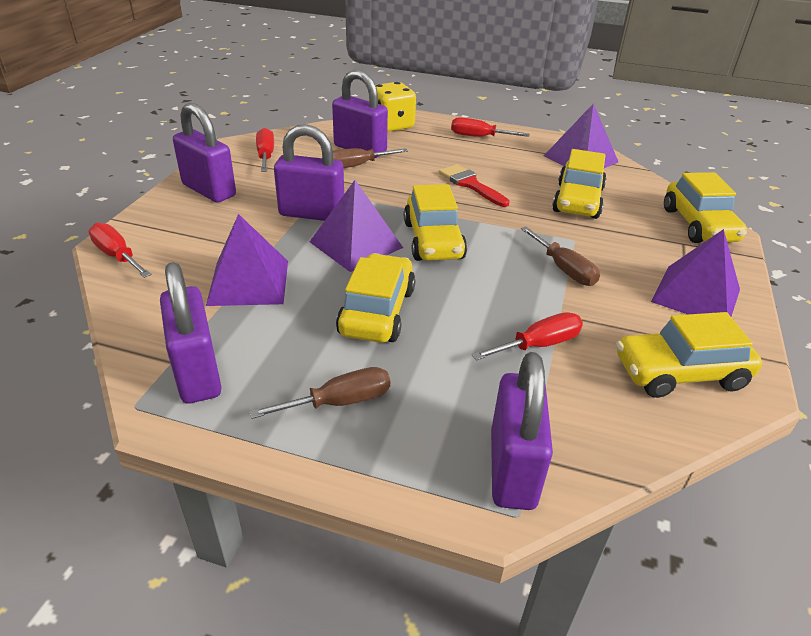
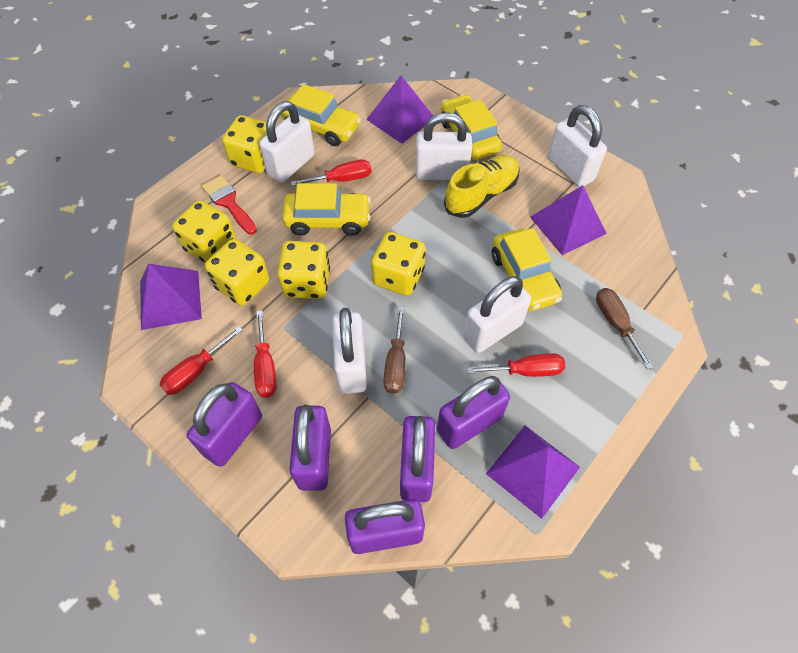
brown screwdriver: [249,367,390,419] [333,148,408,168] [521,226,600,286] = 3 -> [383,306,405,394] [596,288,653,369] = 2
white padlock: none = 0 -> [259,101,315,183] [332,308,367,394] [415,112,472,180] [463,276,531,353] [548,105,607,187] = 5
yellow car: [336,253,415,343] [404,184,467,261] [552,149,607,219] [616,312,762,398] [664,172,747,243] = 5 -> [281,84,361,146] [282,183,371,236] [441,94,502,160] [492,228,562,311] = 4
yellow dice: [376,82,416,132] = 1 -> [172,200,236,263] [205,239,269,306] [222,115,267,173] [277,241,330,299] [371,232,426,296] = 5
yellow shoe: none = 0 -> [444,155,519,218] = 1

